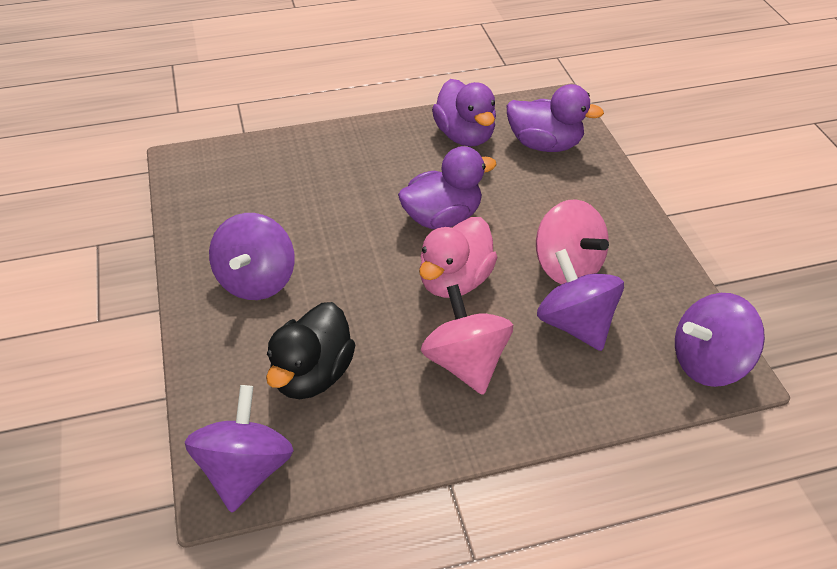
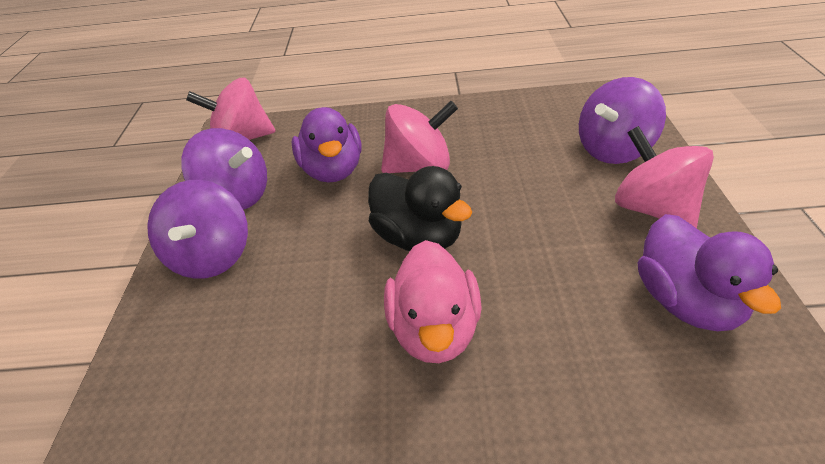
pink spinning top: [421,284,513,395] [536,199,609,284] = 2 -> [186,78,276,140] [381,101,458,173] [615,126,714,228] = 3
purple duck: [398,146,497,229] [432,79,496,147] [507,84,604,152] = 3 -> [292,107,362,183] [638,214,781,331] = 2
purple spinning top: [185,385,294,513] [209,213,295,300] [537,249,624,351] [675,293,765,387] = 4 -> [147,180,248,279] [181,128,267,210] [579,77,666,164] = 3

